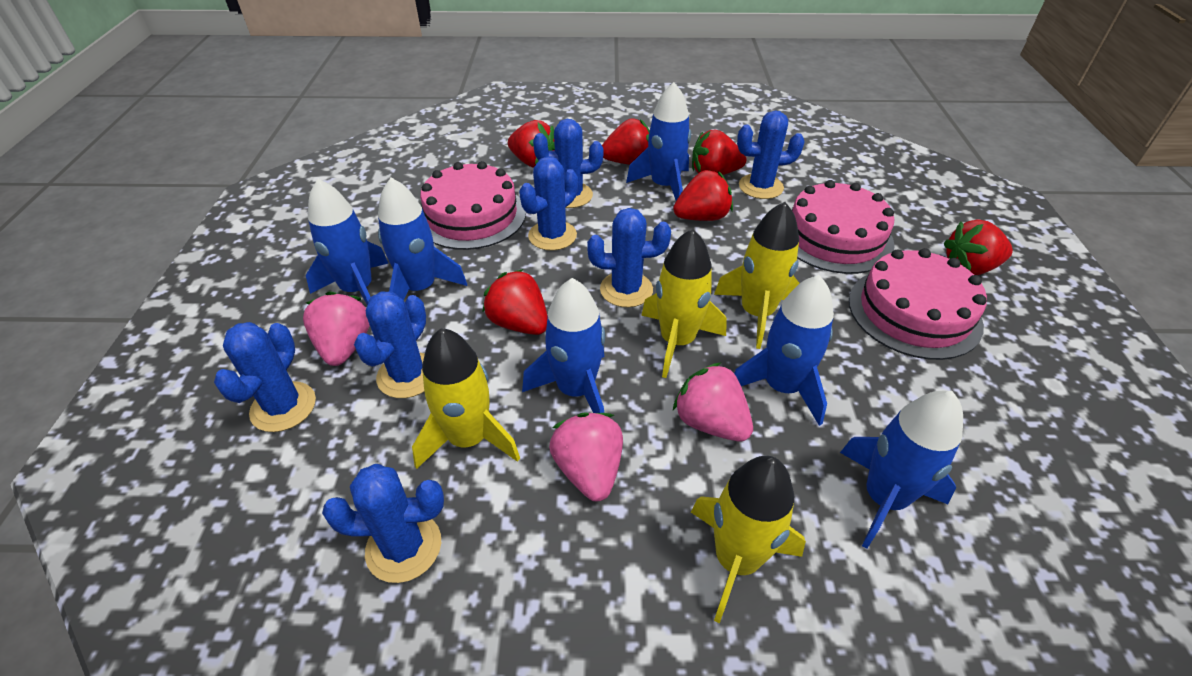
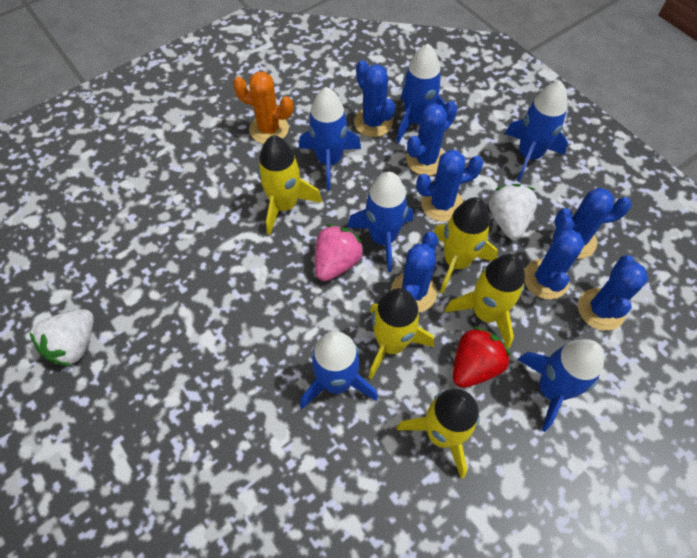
orange cactus: none = 0 -> [233,72,293,144] = 1
pink cake: [420,161,526,250] [792,180,895,274] [849,248,987,360] = 3 -> none = 0
pink strawberry: [303,292,370,366] [549,412,623,502] [673,362,753,441] = 3 -> [315,224,364,281] = 1
red strawberry: [482,269,548,335] [508,120,555,168] [602,118,650,165] [673,170,733,221] [692,130,746,175] [944,219,1013,275] = 6 -> [453,327,511,388] = 1
white strawberry: none = 0 -> [29,309,94,366] [489,184,538,239] = 2
yellow rocket: [412,328,520,469] [641,229,727,378] [691,456,806,623] [714,202,800,349] = 4 -> [258,135,322,235] [369,288,434,380] [397,389,480,479] [434,197,498,294] [445,254,525,348] = 5

